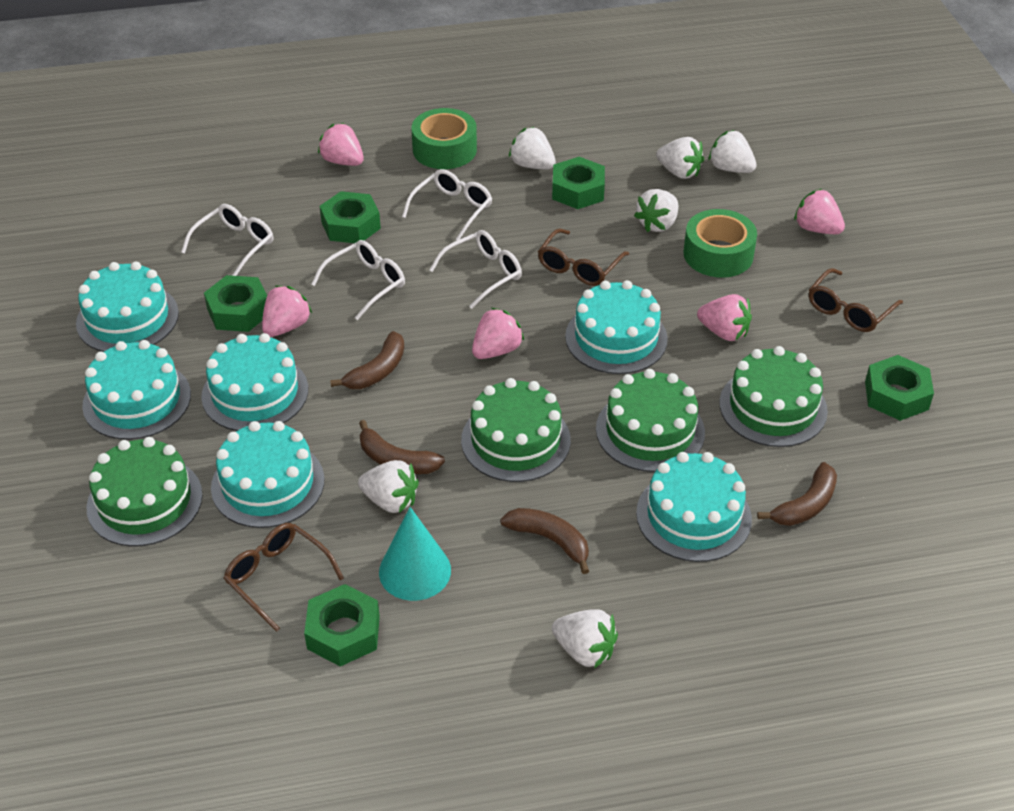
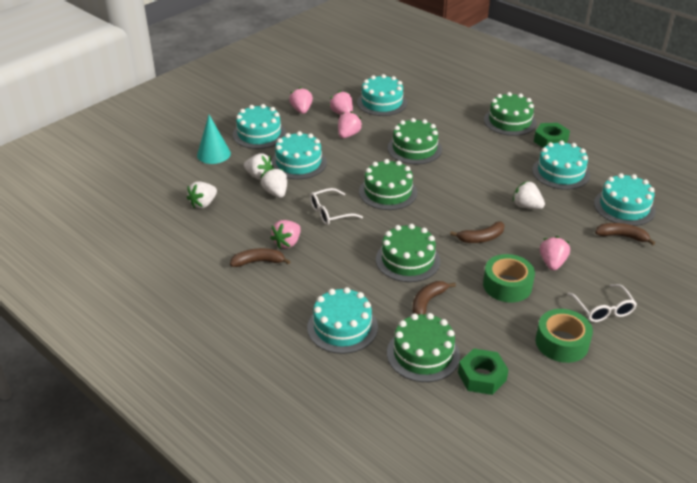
brown glasses: [224,523,344,632] [538,228,629,286] [809,268,903,332] = 3 -> none = 0
green cake: [87,437,203,547] [461,378,571,482] [596,369,705,472] [719,346,828,447] = 4 -> [359,159,417,210] [376,224,440,282] [387,313,460,382] [388,118,442,164] [484,92,537,136] = 5
green nut: [204,275,267,332] [304,584,380,666] [320,191,381,243] [552,157,605,209] [865,355,934,421] = 5 -> [458,349,508,395] [534,123,570,148] = 2
white glasses: [181,204,273,276] [311,240,405,320] [402,169,492,240] [429,230,522,309] = 4 -> [310,188,363,225] [567,284,637,322] = 2
white strawberry: [358,460,419,513] [509,127,556,169] [552,609,618,669] [634,189,678,232] [656,137,704,179] [709,130,757,173] = 6 -> [187,181,217,209] [244,153,273,180] [261,168,287,198] [513,181,545,209] = 4

